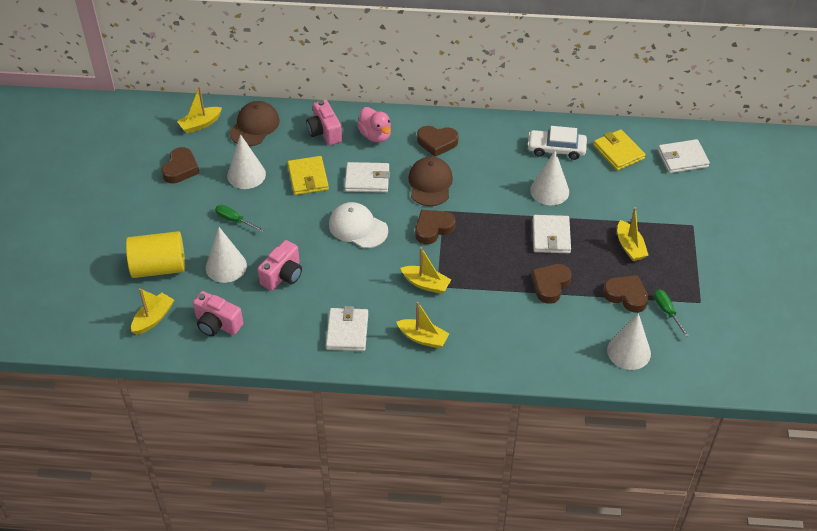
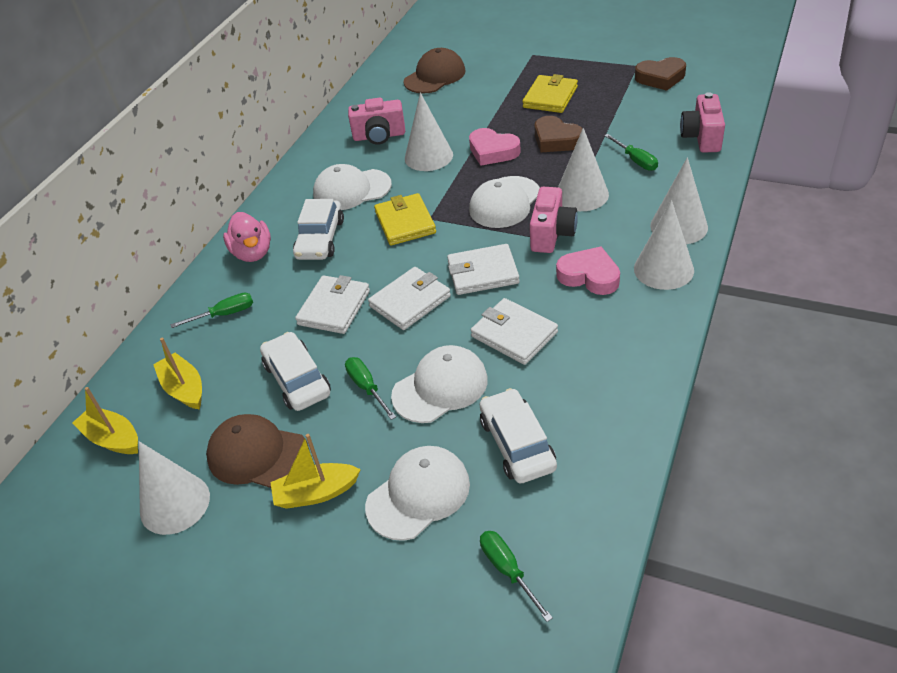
brown heart: [161,147,200,183] [415,210,455,244] [417,126,458,157] [531,264,572,304] [603,275,649,313] = 5 -> [534,116,583,152] [635,57,686,91] = 2
green screwdriver: [215,205,264,232] [654,289,689,337] = 2 -> [170,293,253,328] [345,357,396,420] [480,531,553,622] [604,134,658,171] = 4
pink heart: none = 0 -> [469,128,521,166] [556,246,620,295] = 2
white cap: [329,202,388,248] = 1 -> [313,164,392,210] [365,446,470,541] [391,345,488,423] [469,176,540,228] = 4
white car: [527,126,587,160] = 1 -> [260,332,331,411] [293,199,344,260] [479,388,557,483] = 3
white cone: [206,227,247,283] [227,134,266,189] [530,151,569,205] [607,313,651,370] = 4 -> [139,441,210,535] [405,93,453,171] [558,128,609,211] [634,200,694,290] [650,157,708,244] = 5
yellow boat: [131,288,174,335] [177,86,222,133] [396,302,449,349] [401,247,452,294] [617,207,648,261] = 5 -> [72,387,138,454] [153,338,202,410] [270,434,361,509] = 3
yellow cylinder: [126,231,185,278] = 1 -> none = 0

